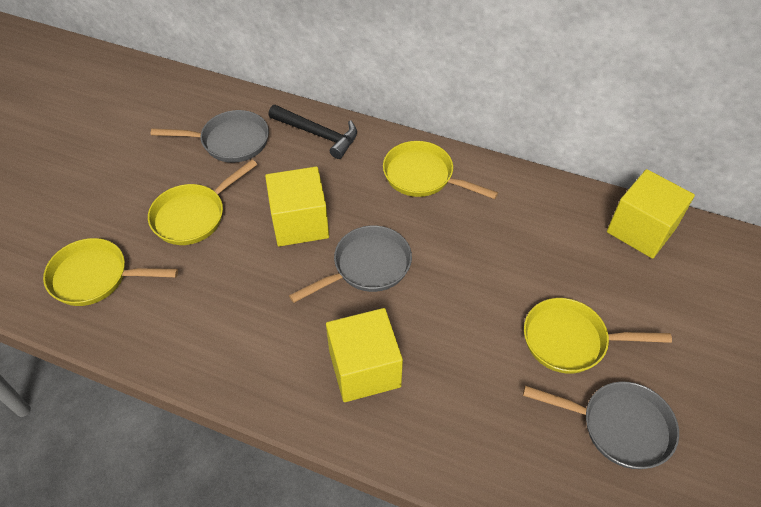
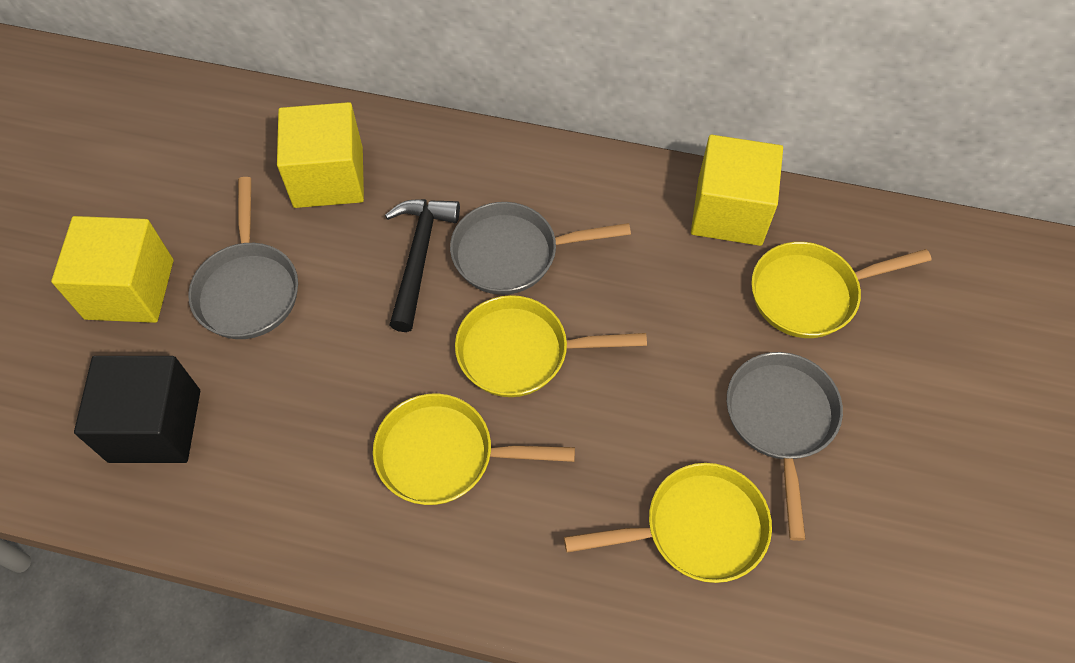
black cube: none = 0 -> [74,356,200,463] = 1

